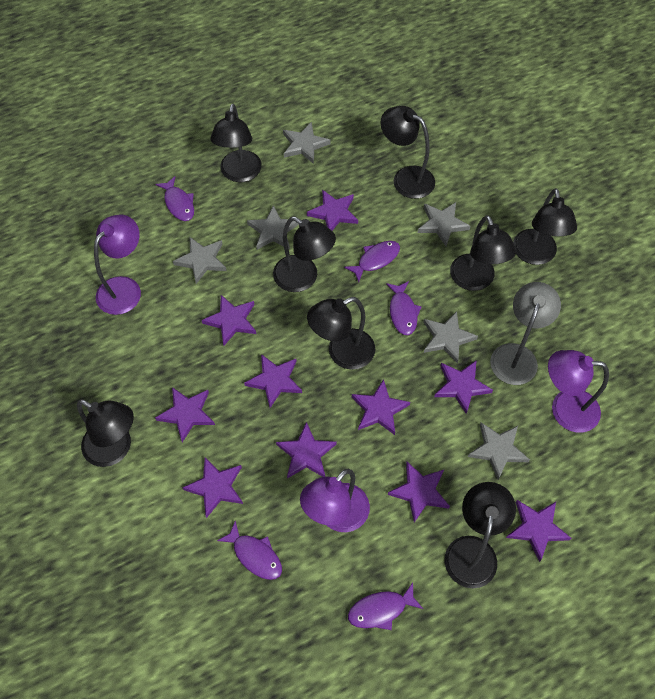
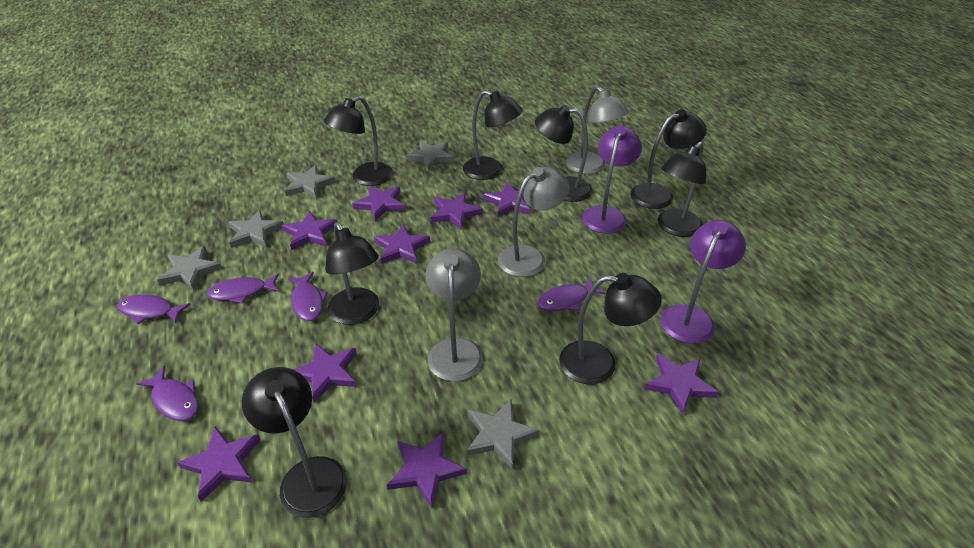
grey lamp: [490,282,561,385] = 1 -> [426,248,483,381] [498,167,570,277] [566,86,629,174] = 3
grey star: [173,237,226,284] [247,205,299,249] [283,122,331,164] [418,202,471,246] [423,311,478,364] [468,423,530,480] = 6 -> [157,246,222,291] [228,210,284,248] [285,165,335,198] [406,141,454,171] [467,399,540,470] = 5
purple lamp: [94,214,141,315] [300,469,370,532] [548,350,609,432] = 3 -> [582,126,642,234] [661,220,746,344] = 2
purple star: [155,387,215,442] [182,457,243,518] [202,295,256,345] [244,354,302,408] [276,422,337,479] [307,190,358,231] [352,379,410,435] [388,462,450,522] [434,360,493,414] [506,500,571,562] = 10 -> [177,427,260,502] [281,211,337,250] [293,343,357,403] [352,186,405,221] [374,224,430,264] [387,432,467,508] [430,192,483,229] [484,182,530,217] [644,353,719,415] = 9

